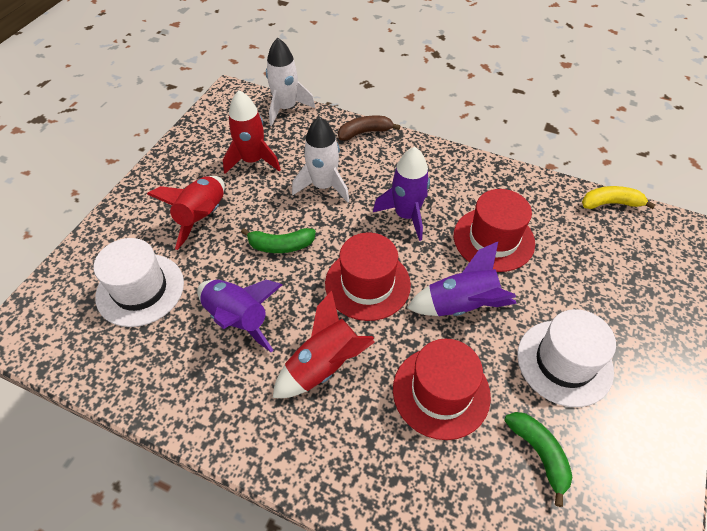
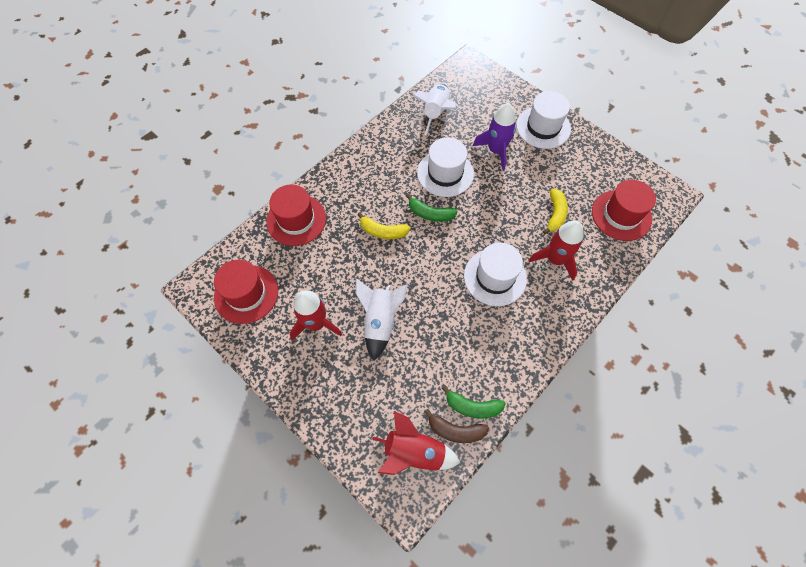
purple rocket: [197,280,282,352] [373,147,430,241] [407,242,517,316] = 3 -> [473,103,516,170] = 1
white hat: [94,238,184,327] [517,309,616,407] = 2 -> [417,137,474,197] [464,243,527,306] [516,91,571,149] = 3
yellow banana: [582,186,656,209] = 1 -> [357,212,410,239] [543,189,568,234] = 2

